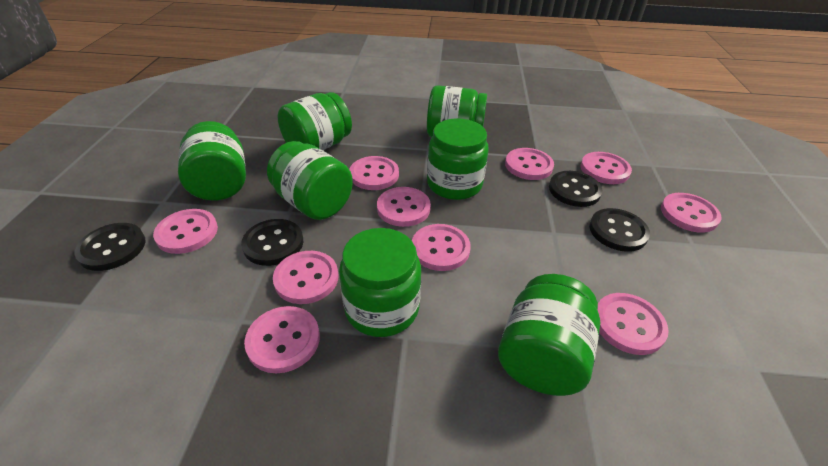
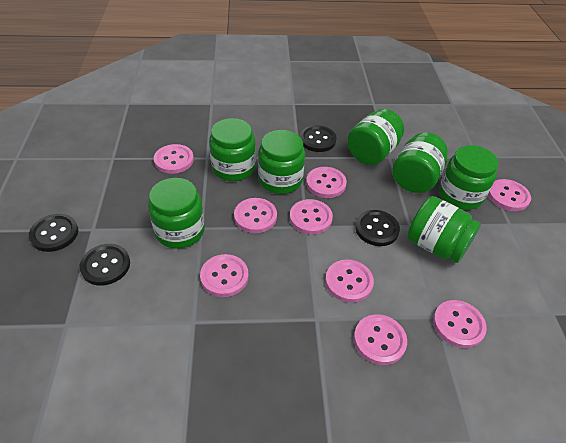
pink button: [153,209,218,254] [244,306,320,373] [273,251,338,304] [350,156,399,190] [377,187,431,227] [412,224,471,271] [505,148,554,180] [581,152,632,184] [598,293,669,355] [661,193,722,233] = 10 -> [154,144,194,174] [200,254,248,297] [234,198,277,233] [290,199,333,235] [306,167,347,198] [325,259,374,303] [354,314,407,365] [433,300,487,348] [488,179,531,211] = 9

